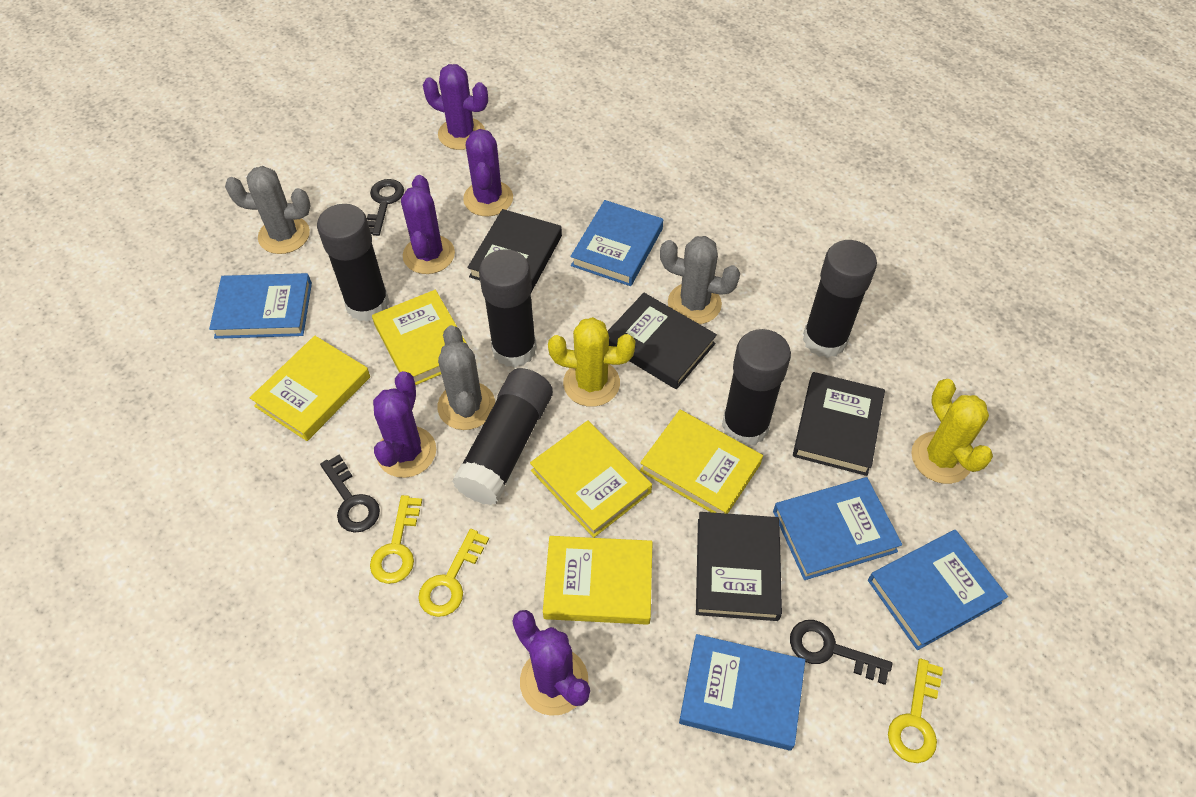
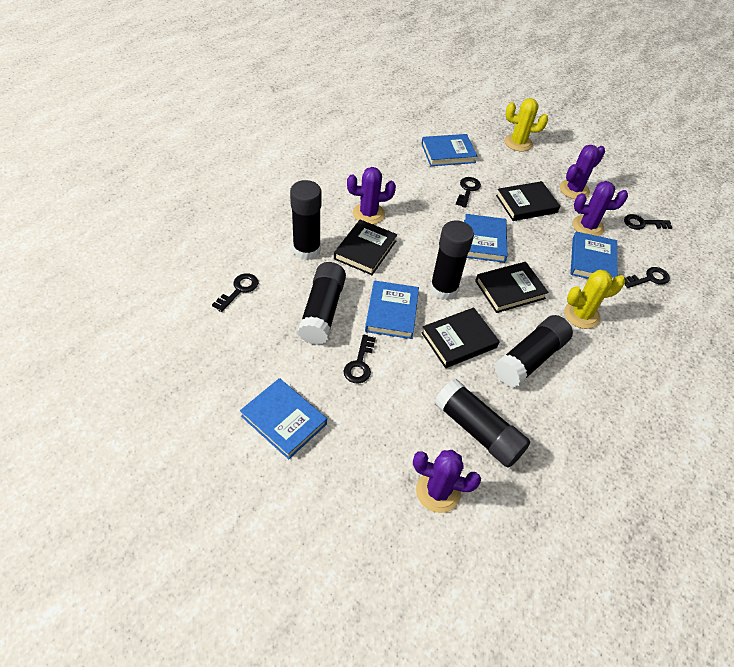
black key: [320,454,380,533] [367,179,404,236] [790,620,892,685] = 3 -> [212,273,258,312] [344,334,376,383] [456,177,481,208] [624,214,672,230] [624,267,670,288] = 5
grey cactus: [225,166,311,254] [437,325,495,430] [660,236,740,324] = 3 -> none = 0
purple cactus: [373,371,436,478] [401,175,455,274] [423,64,488,150] [463,129,513,216] [512,610,590,716] = 5 -> [347,167,396,224] [413,450,481,513] [560,145,605,199] [572,181,628,236] = 4
yellow book: [250,336,370,441] [372,290,467,385] [530,420,652,538] [543,536,652,625] [640,410,763,514] = 5 -> none = 0
yellow key: [370,495,422,584] [418,529,489,617] [888,659,943,763] = 3 -> none = 0

